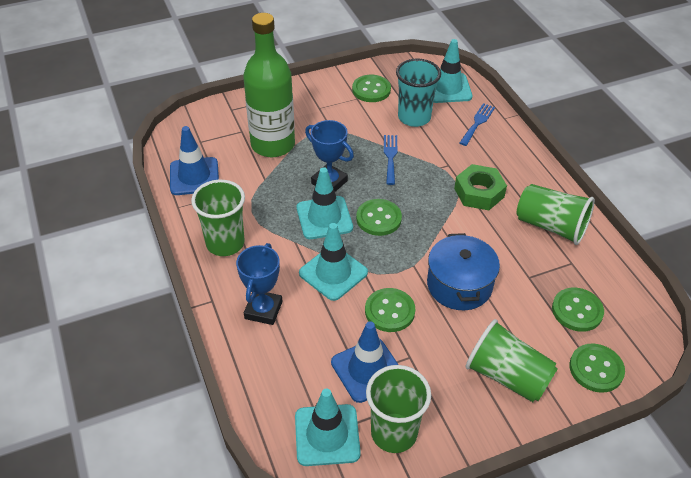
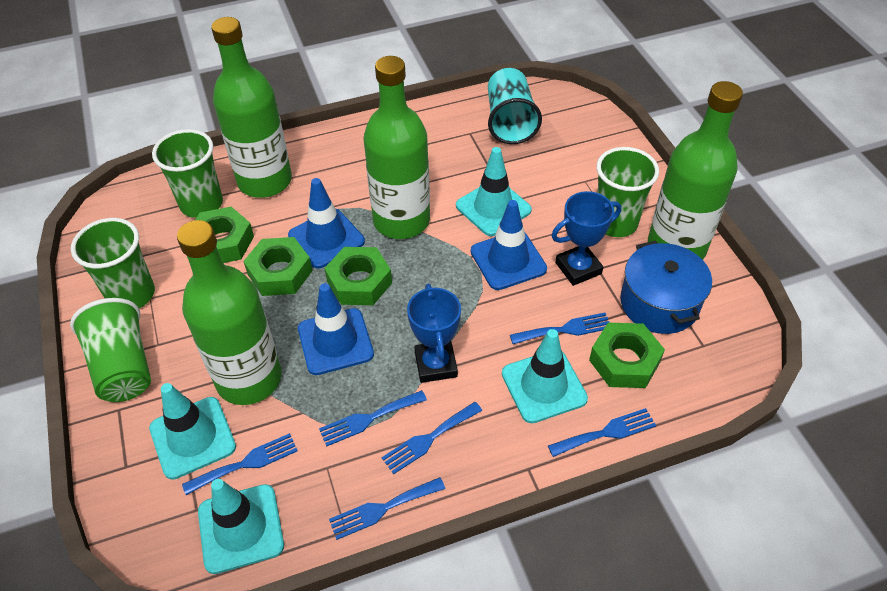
blue fork: [384,135,398,185] [460,103,495,146] = 2 -> [182,433,298,495] [319,390,427,447] [329,477,445,540] [381,402,482,474] [510,313,610,344] [548,408,656,457] = 6
blue traffic cone: [170,126,219,195] [331,322,399,403] = 2 -> [288,178,365,268] [298,283,374,375] [471,200,547,290] = 3
green bottle: [243,13,295,157] = 1 -> [177,220,282,405] [211,17,292,198] [363,56,430,239] [648,81,743,260] = 4
green button: [352,75,391,102] [356,199,402,236] [365,288,415,332] [552,288,604,332] [569,343,625,393] = 5 -> none = 0
green nut: [454,164,507,210] = 1 -> [195,207,254,263] [243,237,312,296] [324,247,392,305] [589,323,665,388] = 4

